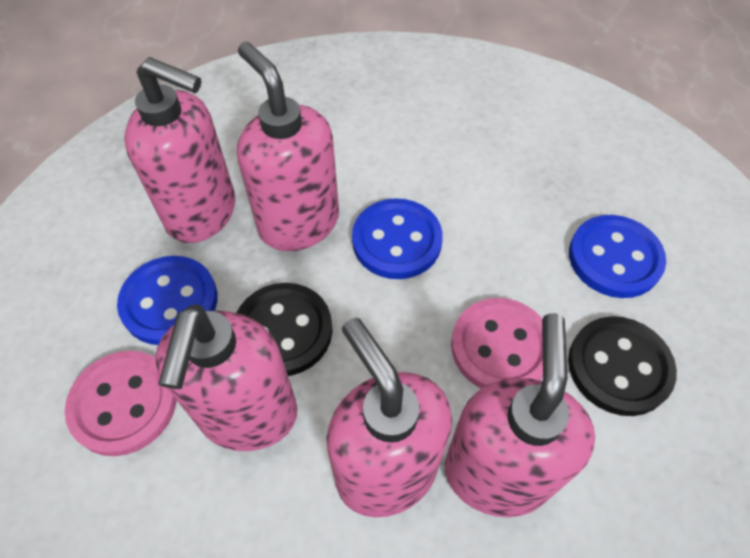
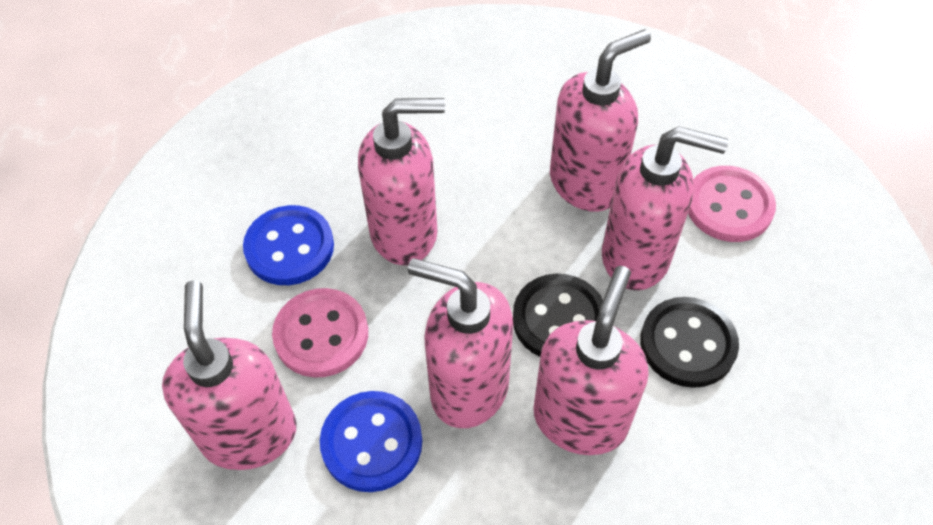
blue button: [117,256,218,345] [352,198,443,279] [569,215,666,298] = 3 -> [243,205,334,285] [320,391,422,492] = 2
pink soap dispenser: [124,57,235,243] [155,304,297,451] [237,42,339,251] [326,318,452,517] [445,313,595,517] = 5 -> [162,281,297,470] [358,98,445,265] [408,258,513,428] [534,266,649,455] [550,29,651,212] [602,126,728,290] = 6

